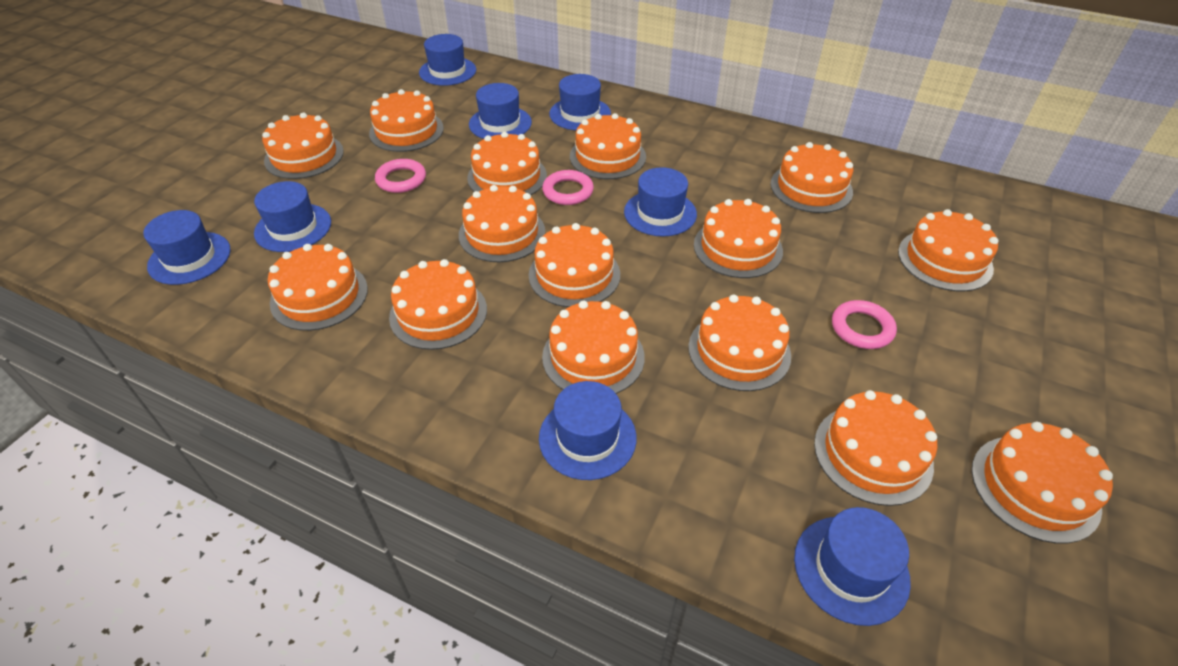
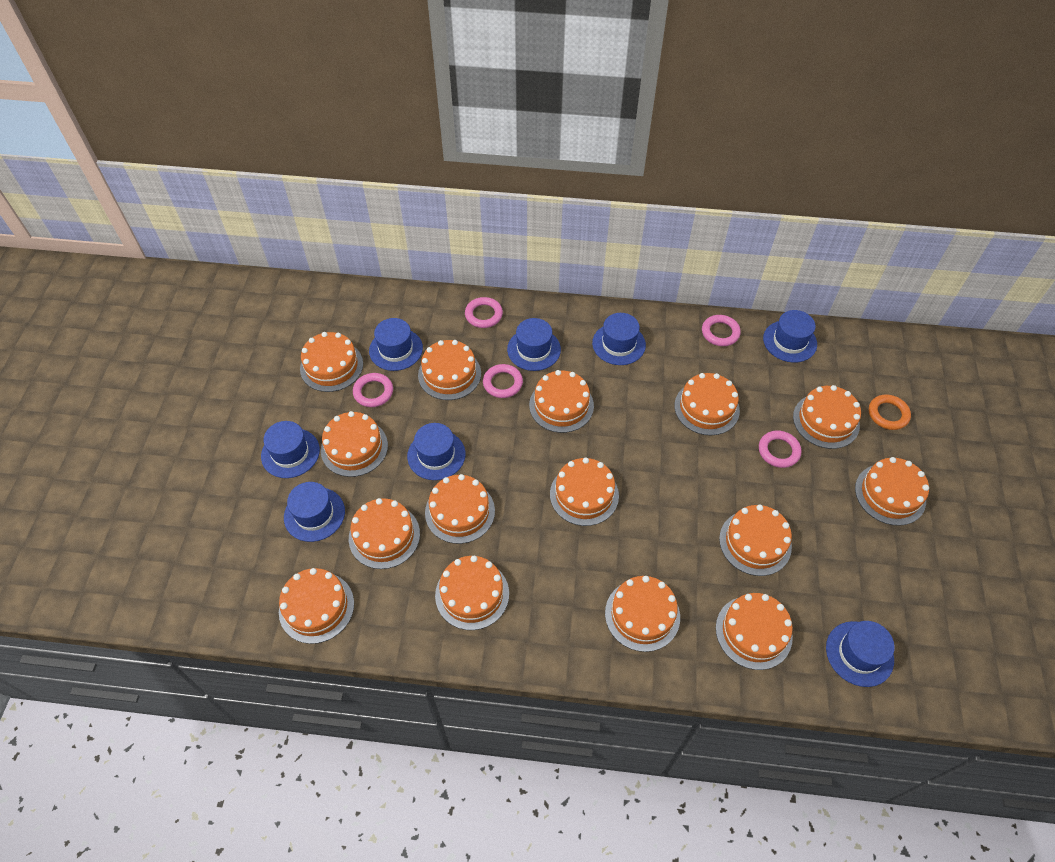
orange ring: none = 0 -> [869,394,911,430] = 1
pink ring: [375,159,426,193] [542,170,594,205] [832,300,897,349] = 3 -> [353,373,393,407] [465,297,503,328] [483,364,523,398] [702,315,741,346] [759,430,801,468] = 5

